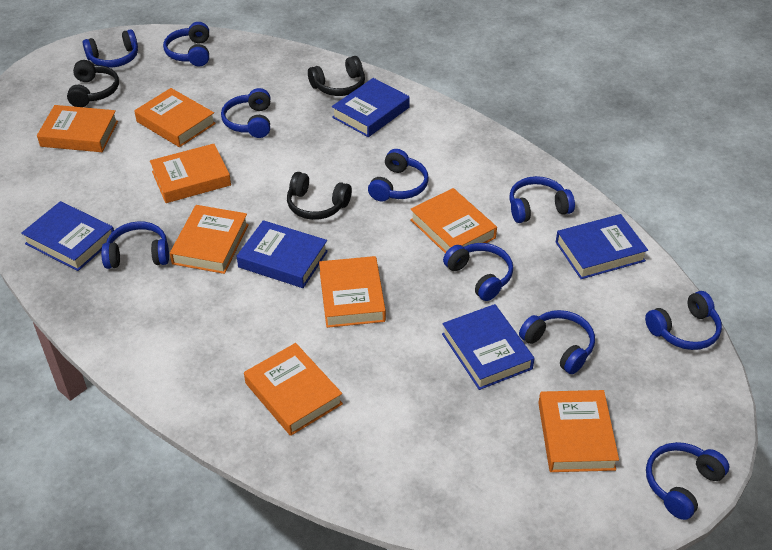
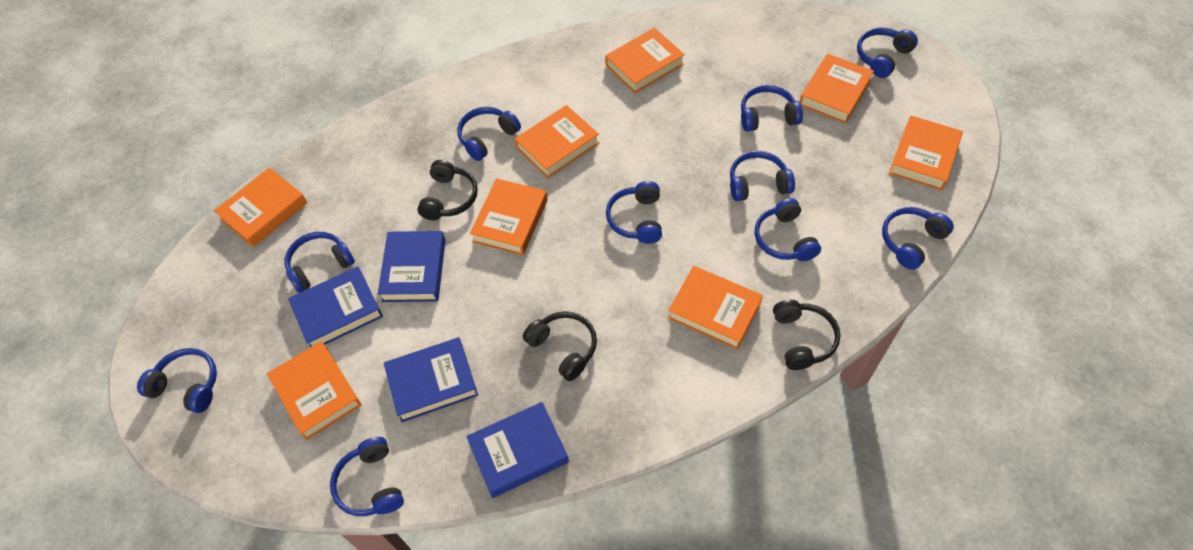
blue book: [21,201,114,271] [237,220,328,288] [332,78,410,137] [442,304,535,390] [556,214,648,279] = 5 -> [288,266,383,347] [378,231,446,302] [384,337,478,422] [466,402,569,498] = 4

